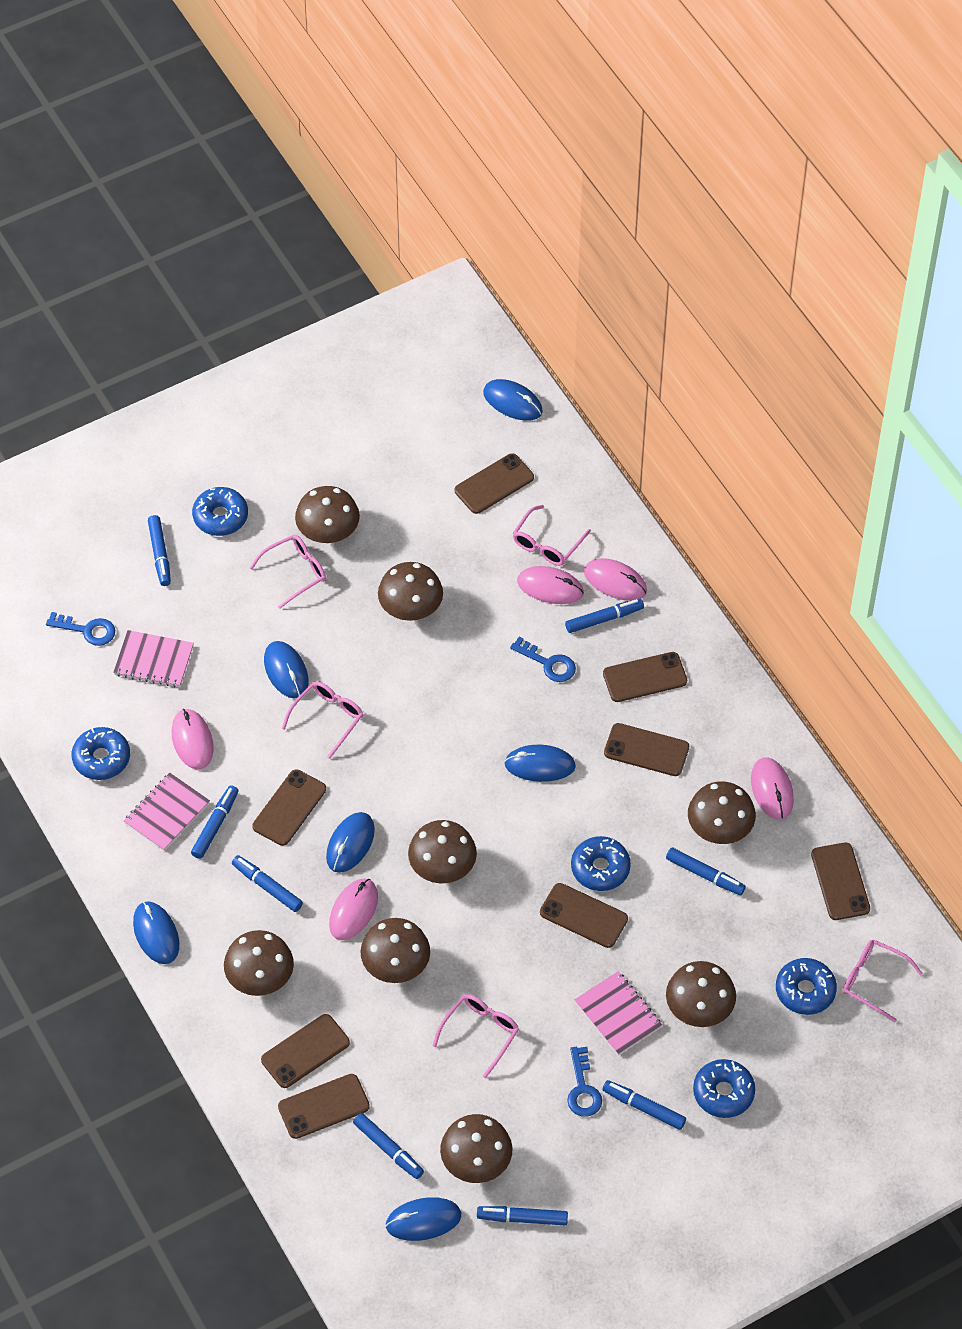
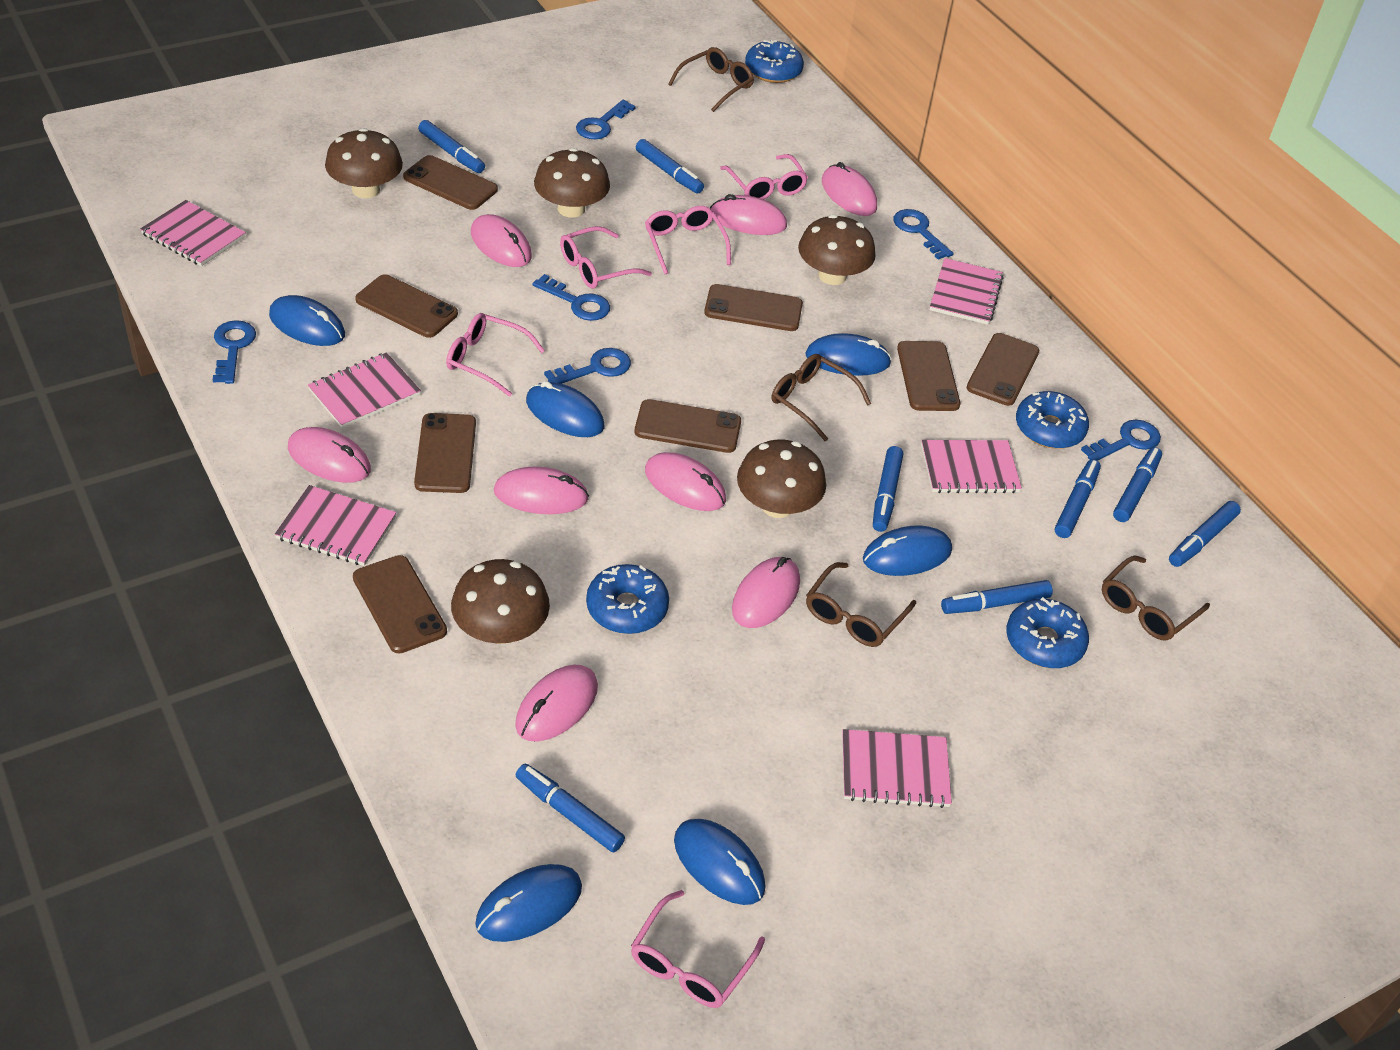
blue donut: [71,727,130,780] [192,487,248,536] [571,836,631,891] [693,1059,755,1118] [776,958,837,1015] = 5 -> [586,564,669,634] [745,40,804,83] [1006,597,1089,668] [1016,391,1089,449] = 4
blue key: [46,612,115,646] [510,637,576,682] [567,1047,602,1117] = 3 -> [213,320,256,384] [532,274,610,321] [544,348,631,384] [576,100,636,139] [893,209,953,260] [1081,420,1161,461] = 6
brown glasses: none = 0 -> [668,47,754,112] [772,354,871,442] [806,562,916,647] [1102,556,1210,640] = 4
brown mushroom: [224,930,294,996] [295,486,360,543] [361,918,430,983] [378,562,443,621] [408,820,477,883] [440,1114,512,1183] [666,961,736,1027] [688,781,756,844] = 8 -> [325,128,403,198] [451,559,550,644] [534,148,610,218] [737,440,826,518] [798,214,876,285] = 5
pink mouse: [172,709,214,770] [329,878,378,940] [517,566,584,604] [584,558,647,601] [751,758,794,820] = 5 -> [288,427,371,483] [471,214,532,267] [494,467,589,514] [515,665,598,741] [645,452,726,511] [710,194,787,235] [732,557,800,628] [822,162,877,216] = 8
pink notebook: [113,630,194,688] [124,773,210,851] [575,971,662,1055] = 3 -> [140,200,246,266] [275,485,396,566] [308,352,421,428] [842,729,952,808] [921,440,1022,493] [930,258,1003,325] = 6

